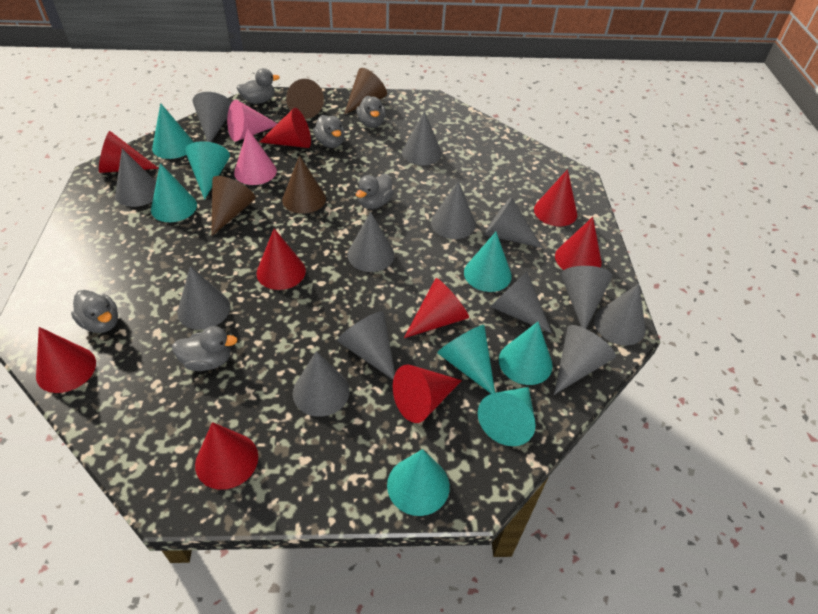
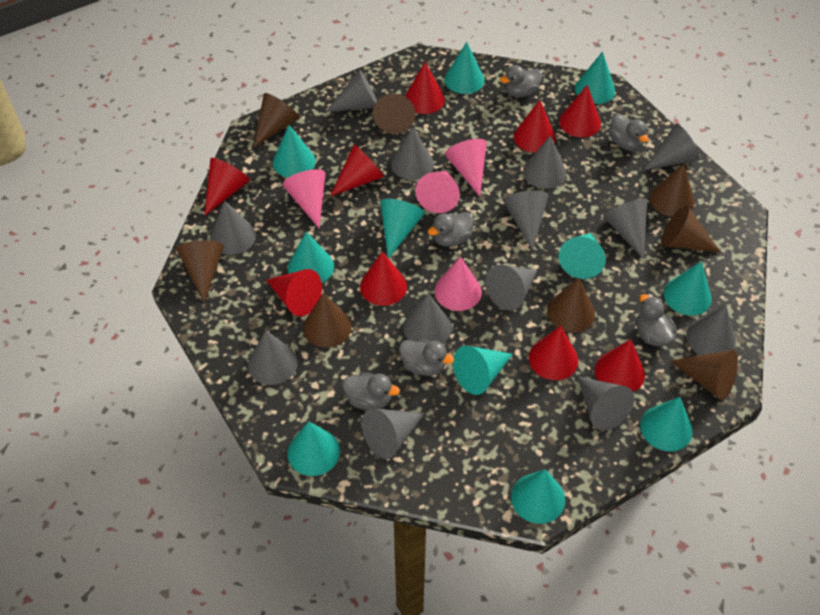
brown cone: [211,176,256,236] [282,156,326,214] [286,79,324,119] [344,68,387,114] = 4 -> [176,240,224,302] [253,93,299,148] [303,293,352,348] [373,94,415,134] [547,278,595,333] [650,163,695,217] [661,206,721,253] [670,350,738,400] = 8
pink cone: [227,100,277,142] [234,129,277,185] = 2 -> [283,169,326,228] [415,171,460,213] [435,256,482,311] [445,139,487,197] = 4
turquoise cone: [151,163,197,222] [152,103,194,159] [185,141,230,200] [387,449,450,516] [437,325,495,394] [464,232,512,292] [478,387,536,446] [499,322,553,385] = 8 -> [273,125,316,178] [287,421,340,476] [288,232,334,283] [380,199,425,258] [444,42,484,94] [453,346,513,395] [511,469,565,524] [559,233,606,279] [575,51,615,104] [640,397,693,451] [664,261,712,316] = 11

